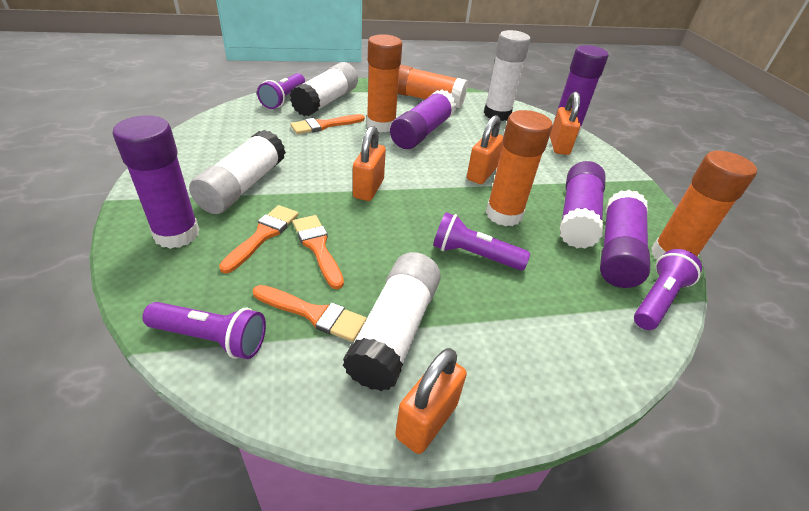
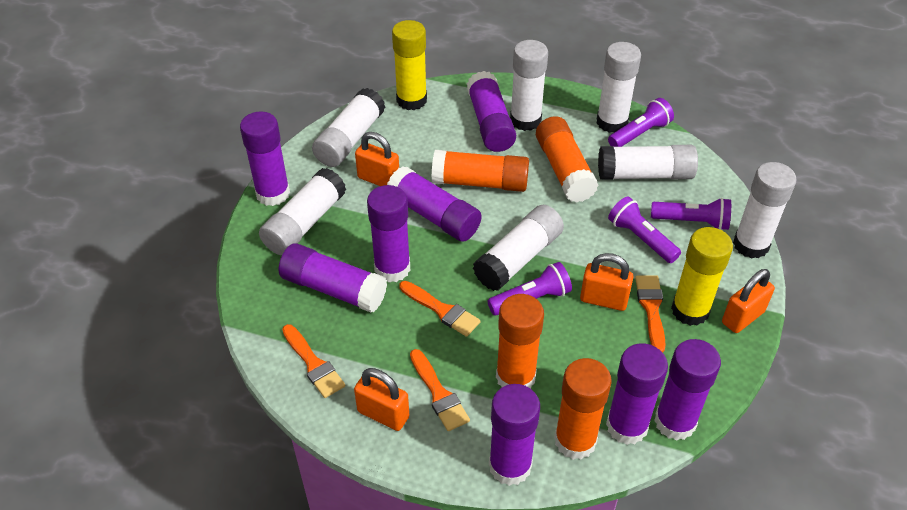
purple glue stick: [113,115,199,249] [390,90,456,149] [552,45,609,136] [560,161,606,249] [600,190,650,288] = 5 -> [240,111,290,206] [279,243,387,313] [367,185,410,282] [387,166,482,242] [467,71,516,152] [489,384,540,486] [606,343,668,445] [654,339,721,441] = 8
white glue stick: [189,130,286,214] [290,62,358,117] [343,252,441,391] [484,30,531,121] = 4 -> [259,168,346,255] [312,88,385,167] [473,205,564,291] [510,40,548,131] [597,42,641,133] [598,145,698,180] [733,162,796,258] = 7
yellow glue stick: none = 0 -> [392,20,427,110] [671,227,733,326] = 2

